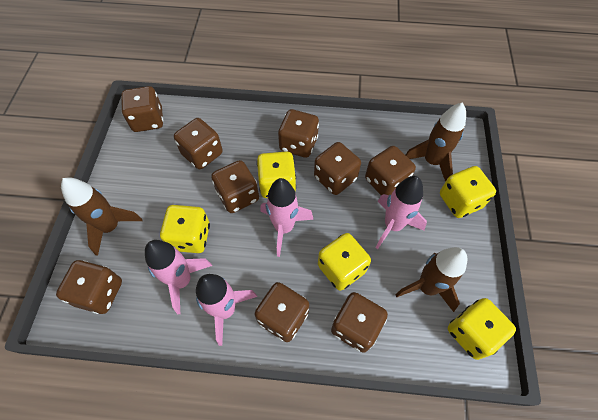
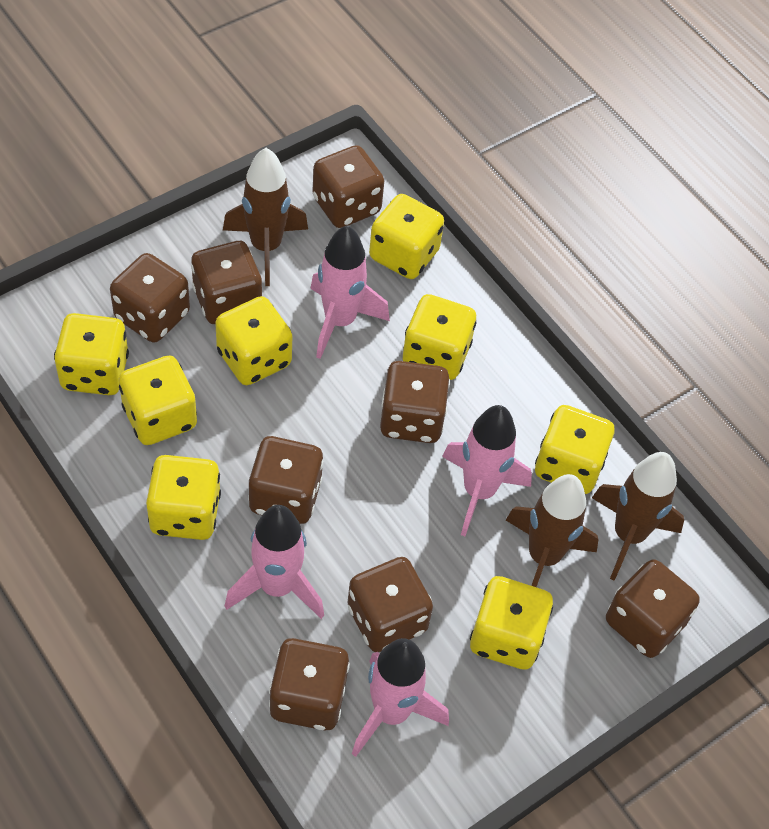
brown dice: [56,260,122,314] [121,86,163,132] [174,118,223,169] [211,160,259,213] [254,282,309,342] [278,109,319,158] [314,142,361,195] [331,292,388,353] [365,146,416,195] = 9 -> [110,253,190,342] [191,241,262,324] [248,436,324,524] [269,638,350,730] [312,145,384,228] [347,557,433,652] [380,361,450,443] [606,559,700,658] = 8
yellow dice: [160,205,210,253] [257,151,296,198] [318,233,371,291] [440,166,496,218] [448,298,516,360] = 5 -> [54,313,129,395] [119,355,197,445] [146,455,221,540] [215,296,292,385] [369,194,444,279] [403,294,477,380] [470,576,553,670] [535,405,614,494] = 8

